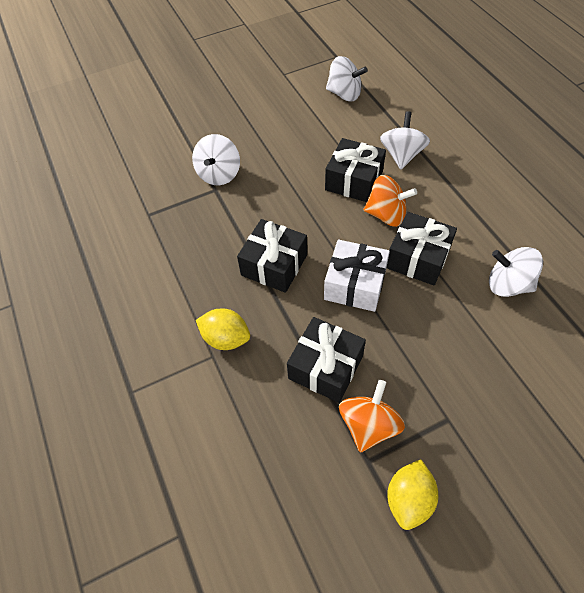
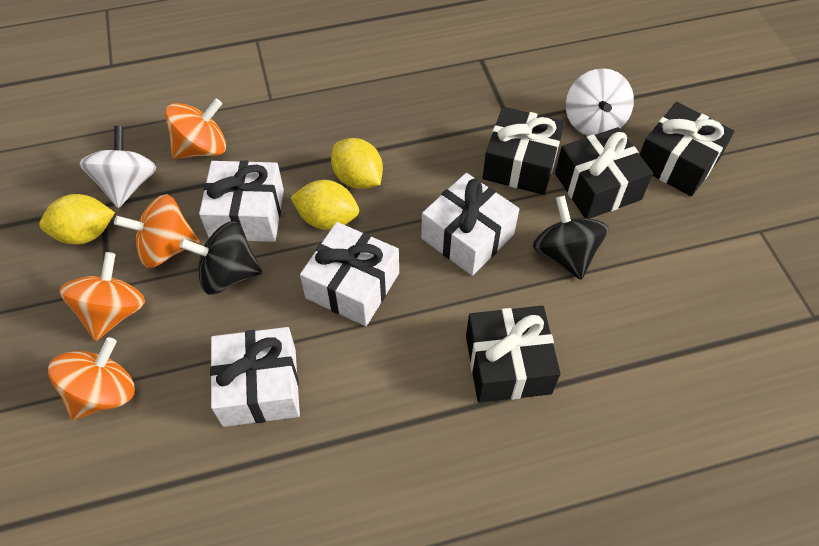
black spinning top: none = 0 -> [179,221,262,295] [533,196,609,280] = 2
orange spinning top: [339,380,405,452] [364,175,417,227] = 2 -> [48,337,135,420] [60,252,145,341] [114,194,199,268] [165,99,226,159] = 4
white gift: [324,240,390,312] = 1 -> [199,160,284,242] [210,327,300,427] [300,222,399,326] [421,173,519,276] = 4
white spinning top: [192,134,240,185] [326,56,368,102] [380,111,430,169] [489,247,543,297] = 4 -> [79,126,156,208] [566,68,634,136] = 2
yellow lemon: [196,309,250,350] [387,459,438,530] = 2 -> [39,194,115,245] [290,180,359,230] [331,138,383,189] = 3

